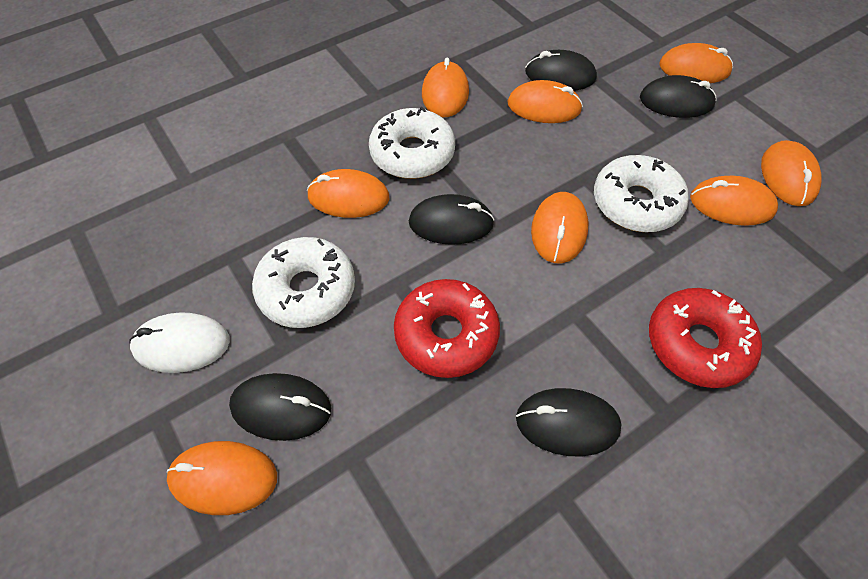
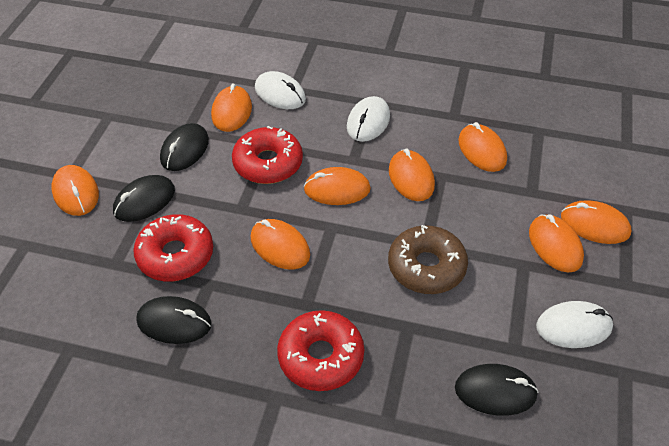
black mouse: [229,373,331,441] [409,194,495,245] [516,388,622,456] [525,50,597,91] [640,75,716,118] = 5 -> [113,175,175,222] [136,296,211,344] [160,123,209,171] [455,364,539,416] = 4
brown donut: none = 0 -> [388,225,468,294] = 1
red donut: [394,279,500,378] [649,288,762,388] = 2 -> [133,214,213,281] [232,126,303,184] [277,310,364,391] = 3
white donut: [252,237,355,328] [369,107,455,179] [594,155,689,232] = 3 -> none = 0
white mouse: [129,312,230,373] = 1 -> [255,71,306,109] [347,96,390,142] [536,301,613,348] = 3

